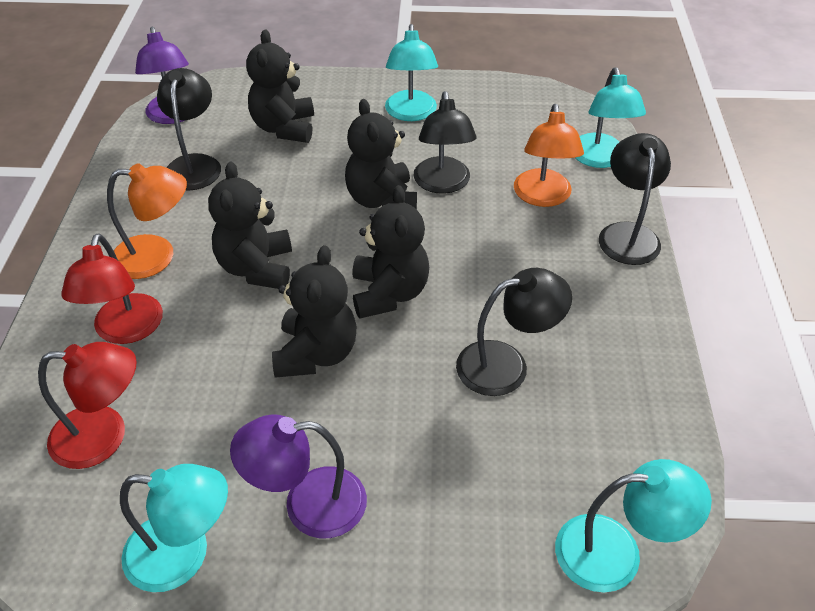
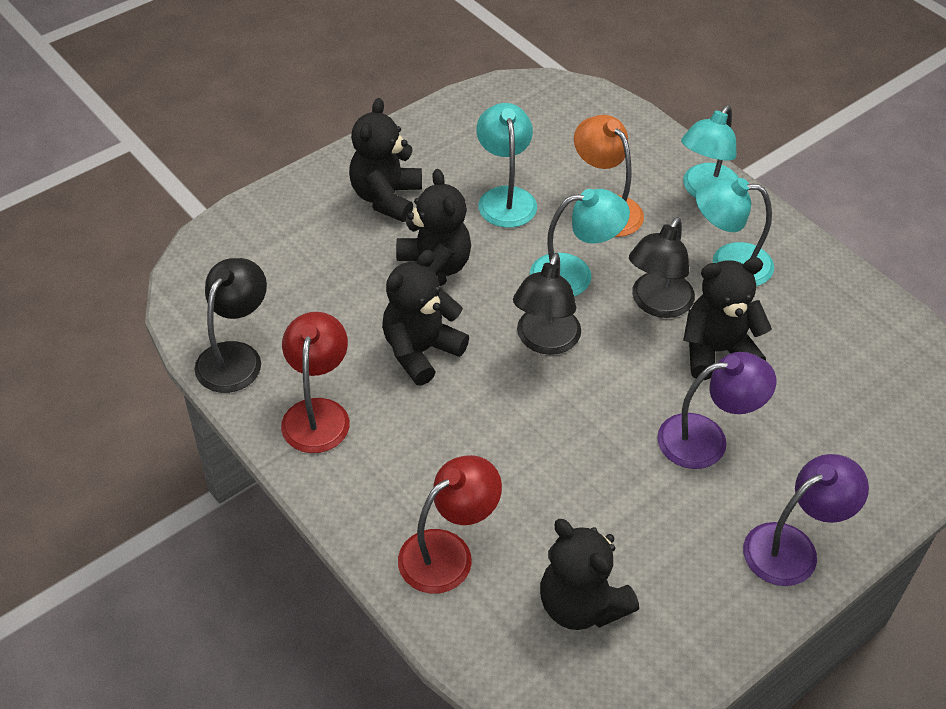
black lamp: [157,68,221,191] [414,91,477,194] [456,268,572,396] [599,133,671,265] = 4 -> [194,258,267,393] [513,253,581,355] [629,217,695,318] = 3
orange lamp: [107,163,187,279] [514,104,584,207] = 2 -> [574,115,644,237] = 1

